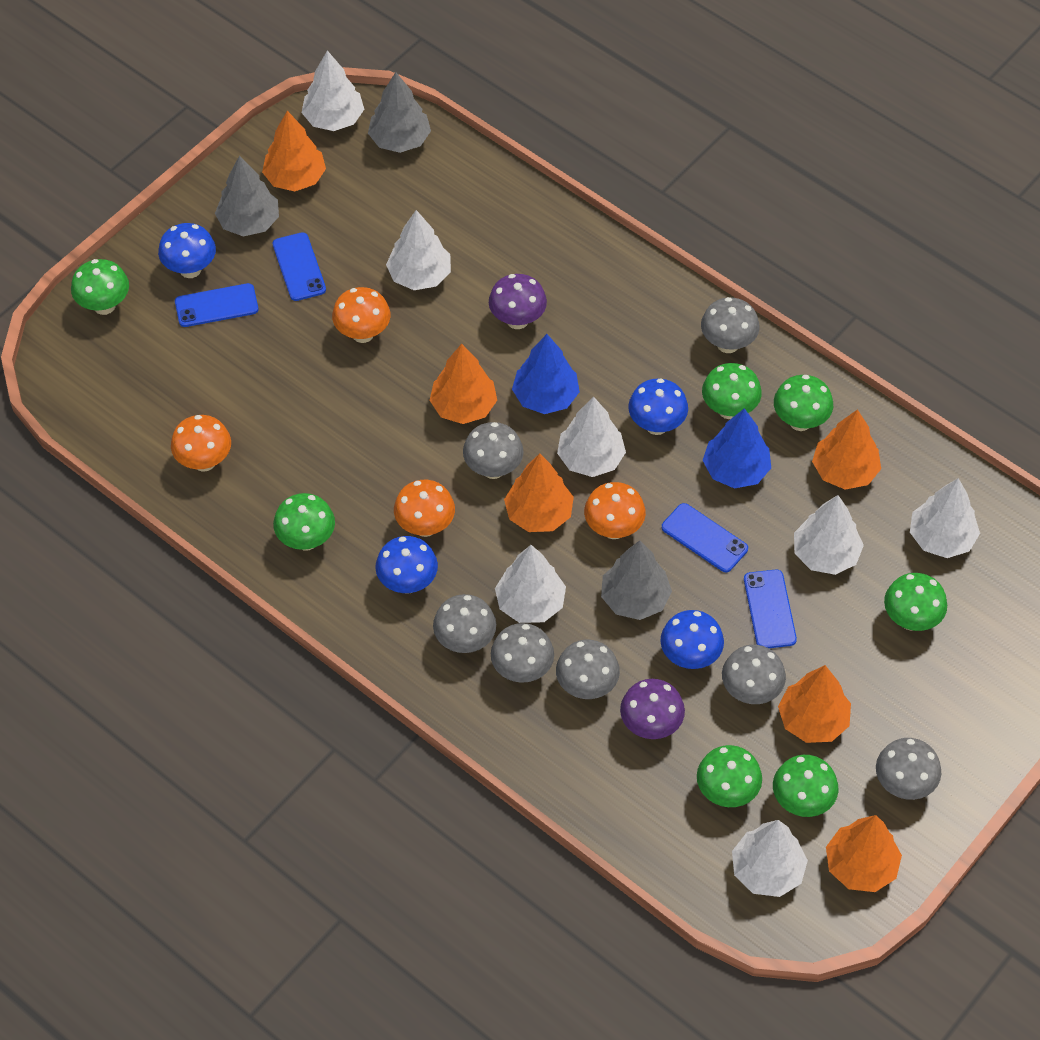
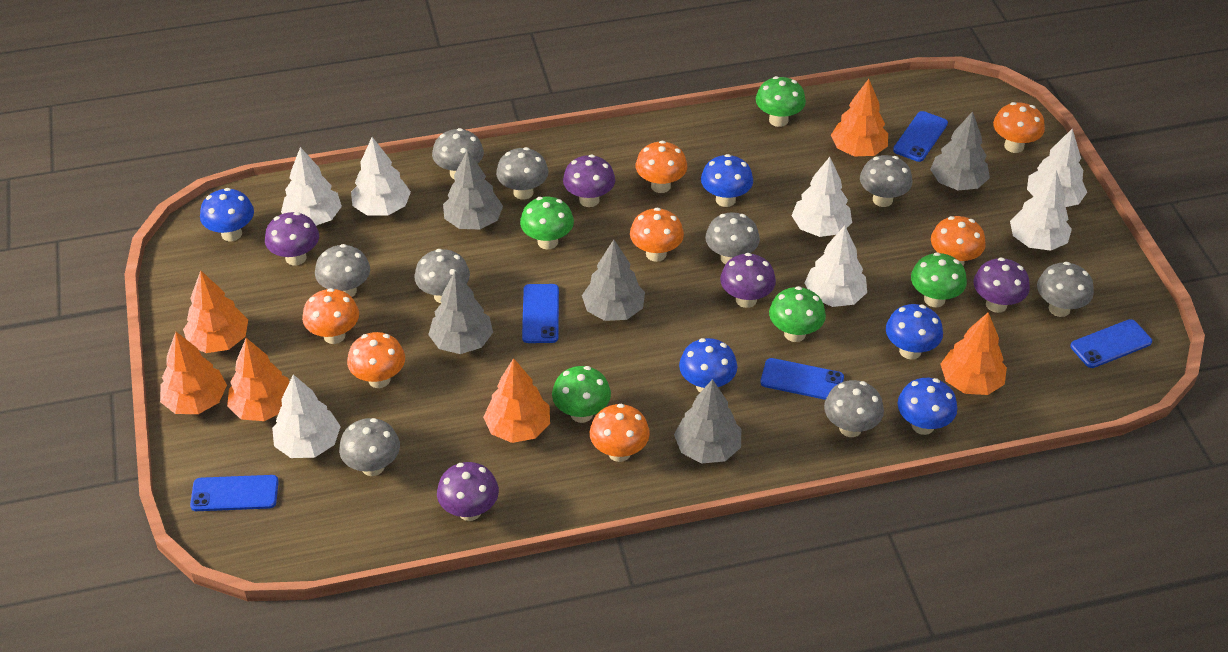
blue mushroom: [158,223,216,278] [376,536,438,594] [628,378,688,435] [661,610,724,669] = 4 -> [200,188,254,241] [679,338,737,392] [701,154,753,207] [886,304,943,360] [898,378,957,435] = 5
blue phone: [175,283,258,327] [273,232,326,301] [662,503,748,572] [744,570,797,648] = 4 -> [190,475,279,511] [522,284,559,343] [760,358,844,400] [893,111,948,162] [1070,319,1152,368] = 5
blue tree: [512,334,580,414] [703,408,771,489] = 2 -> none = 0
green mushroom: [71,259,129,315] [273,493,335,550] [697,745,762,807] [702,363,762,419] [773,755,838,817] [774,375,833,431] [884,573,947,631] = 7 -> [520,197,574,249] [552,366,611,423] [756,76,806,127] [769,286,826,342] [911,252,967,307] = 5
grey mushroom: [433,594,496,653] [463,422,524,479] [491,623,554,683] [556,640,620,699] [701,297,760,353] [722,645,786,704] [876,738,941,800] = 7 -> [315,244,370,297] [339,418,400,476] [414,249,470,303] [432,128,484,179] [496,147,548,200] [705,212,760,264] [824,380,884,437] [860,155,912,207] [1037,262,1094,317] = 9
grey tree: [215,156,279,236] [368,72,431,153] [601,540,672,620] = 3 -> [428,272,493,354] [443,150,503,230] [582,240,645,321] [674,379,741,464] [930,111,990,190] = 5
orange mushroom: [171,415,231,472] [332,287,391,343] [394,480,455,537] [584,482,646,539] = 4 -> [302,288,359,344] [347,332,405,388] [590,404,650,462] [630,208,684,262] [636,141,687,193] [931,216,986,265] [993,102,1045,153] = 7
purple mushroom: [489,274,547,329] [620,679,685,739] = 2 -> [265,212,319,266] [437,462,499,521] [563,155,615,207] [720,253,776,308] [974,258,1030,313] = 5

